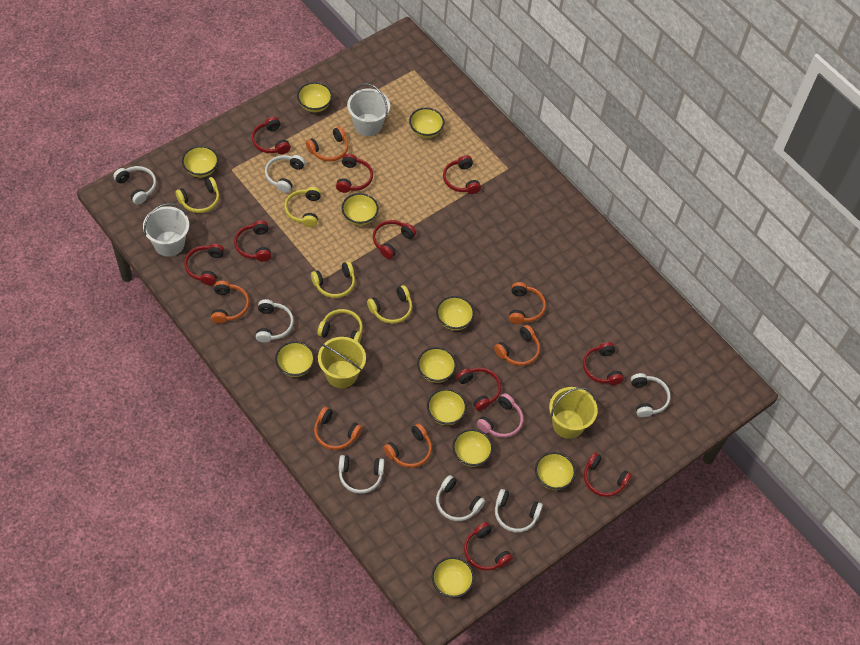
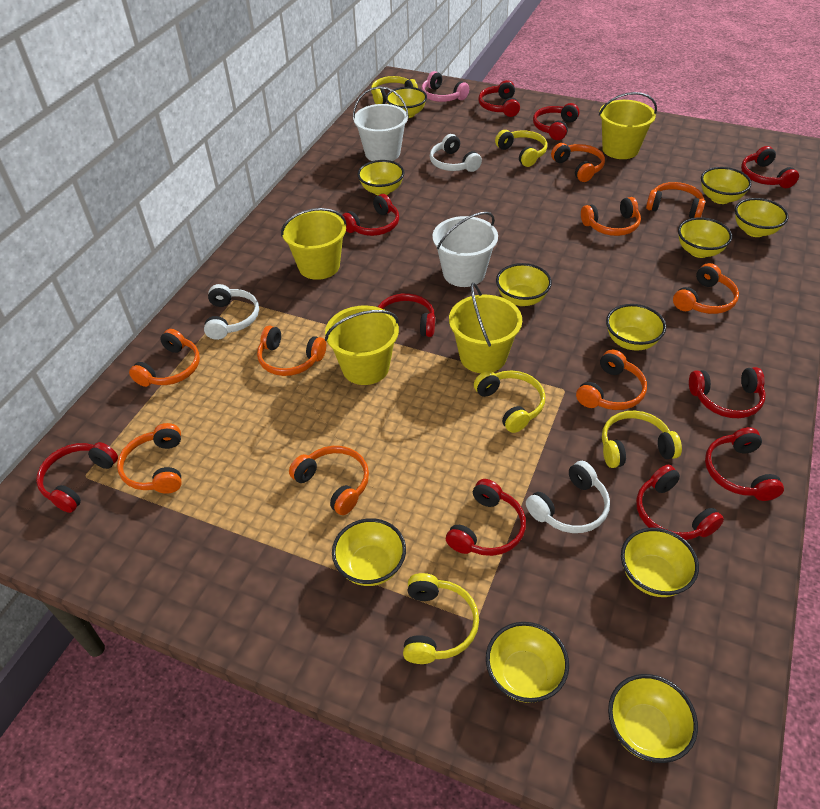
orange headphones: [211,281,249,324] [306,126,349,162] [314,407,362,450] [383,423,432,468] [494,325,540,366] [509,282,546,324] = 6 -> [117,423,182,494] [129,329,200,387] [257,326,326,376] [289,446,369,515] [551,143,605,182] [576,350,647,410] [581,197,641,236] [646,182,705,218] [673,263,739,314] = 9
white headphones: [113,166,156,205] [256,299,294,343] [265,155,305,193] [338,455,384,494] [436,475,485,521] [495,489,543,533] [631,373,671,417] = 7 -> [204,284,259,340] [430,134,482,172] [526,461,610,533] = 3
yellow bucket: [318,337,366,388] [549,387,598,439] = 2 -> [281,208,347,280] [325,305,399,385] [449,283,522,373] [599,92,657,159] = 4

